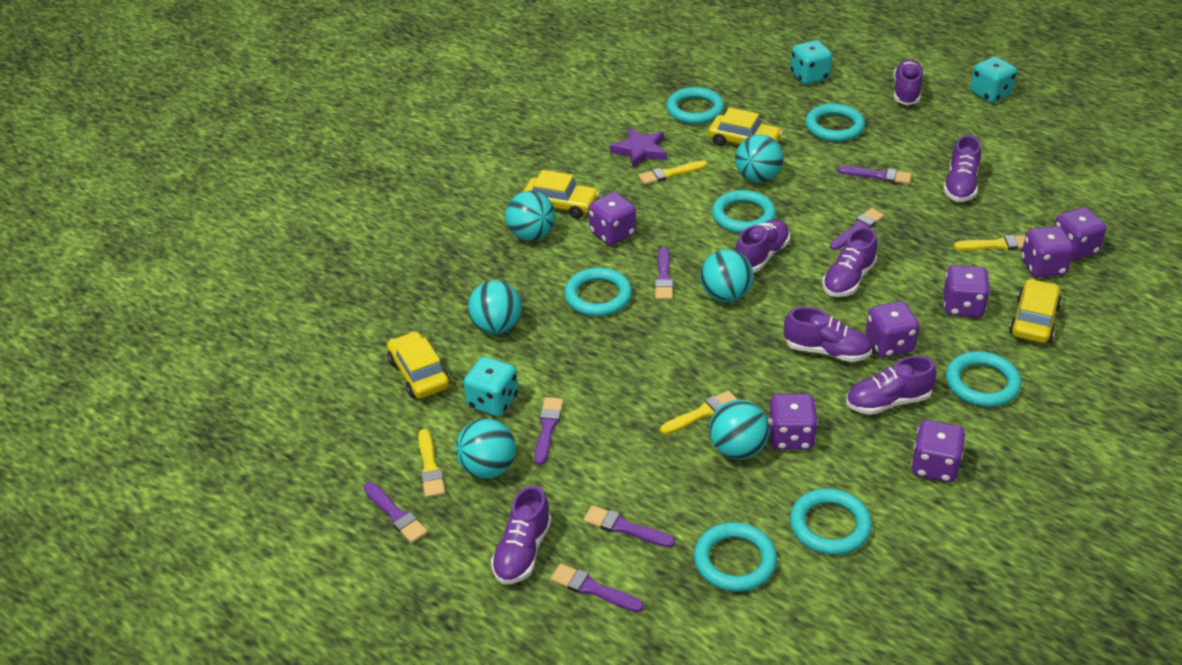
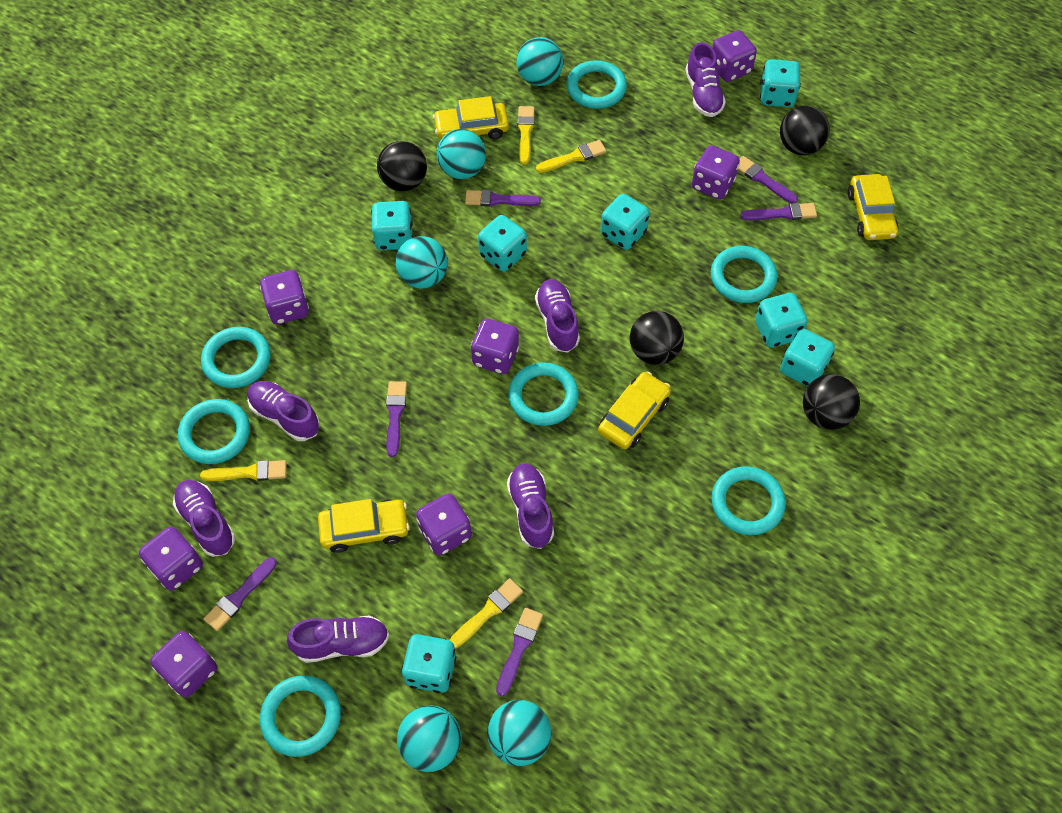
black ball: none = 0 -> [377,141,427,191] [630,311,684,365] [780,105,830,155] [803,374,860,430] = 4
purple brush: [364,482,428,543] [534,397,564,465] [550,564,644,612] [583,505,675,548] [655,247,673,300] [830,208,884,250] [838,166,912,184] = 7 -> [204,557,277,631] [386,381,407,457] [465,190,541,207] [496,608,543,696] [738,156,798,203] [740,203,817,220] = 6
purple shoe: [491,485,552,584] [735,219,790,272] [784,307,872,362] [822,227,877,297] [846,356,937,415] [893,59,924,105] [943,135,981,202] = 7 -> [173,480,235,557] [247,381,320,441] [287,615,389,663] [507,464,554,549] [535,279,580,353] [685,42,726,117] = 6
purple star: [610,128,667,168] = 1 -> none = 0
turquoise ball: [456,418,516,479] [468,280,522,334] [505,191,555,241] [700,249,753,302] [709,400,769,460] [735,134,783,183] = 6 -> [395,236,448,289] [397,705,461,772] [436,129,486,179] [487,700,551,766] [516,37,563,86] = 5
turquoise dice: [464,356,518,417] [790,40,832,85] [970,56,1017,103] = 3 -> [371,201,413,250] [402,634,456,693] [478,215,527,272] [600,194,650,250] [755,293,808,347] [760,59,801,107] [780,329,835,387] = 7

